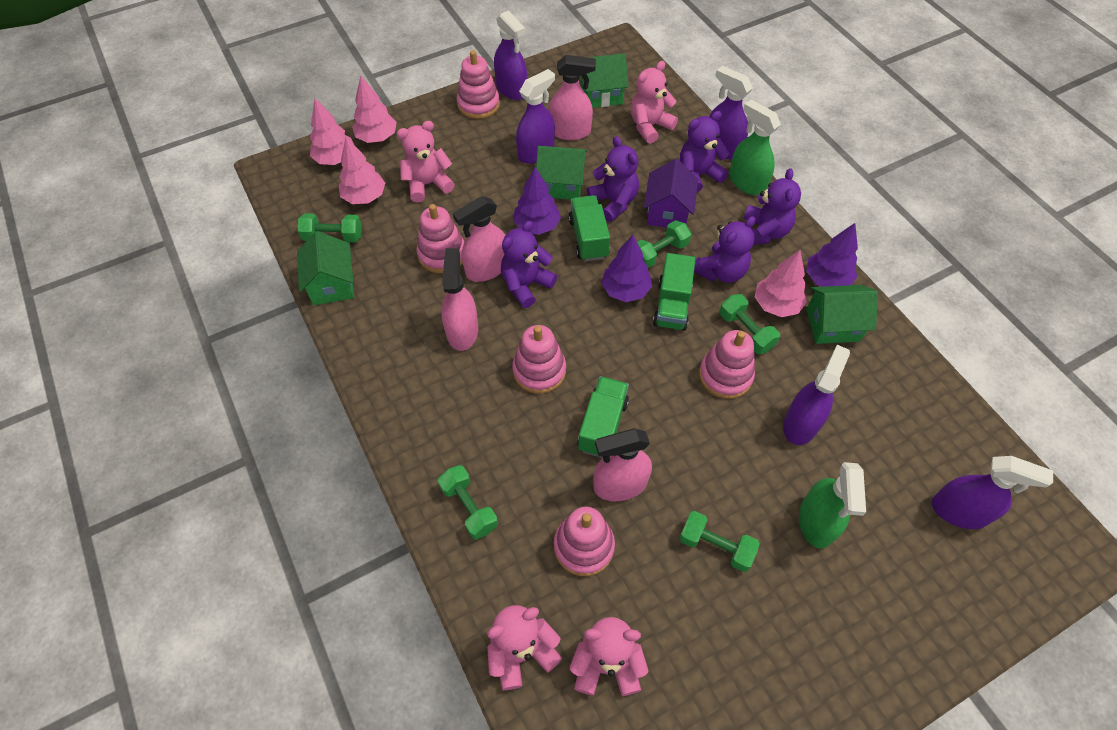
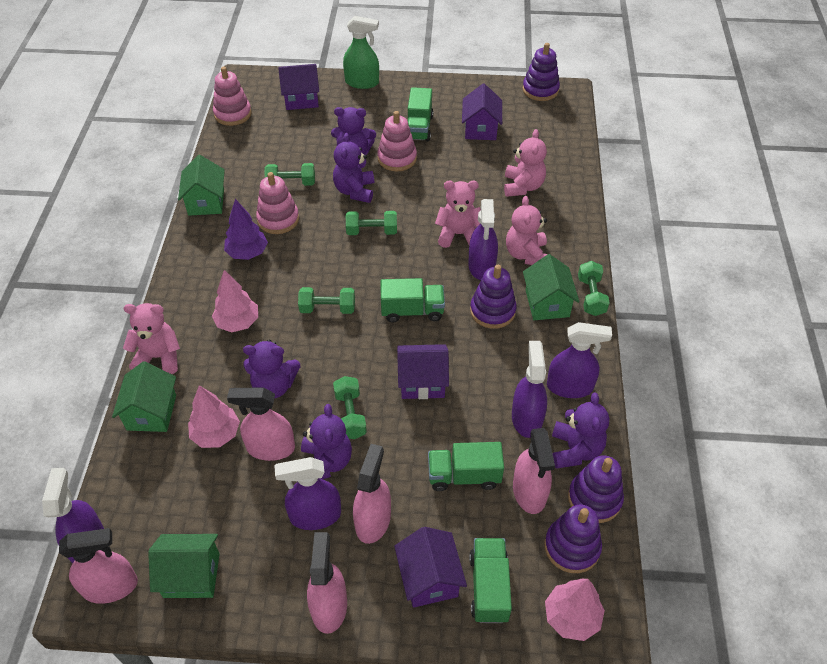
green spray bottle: [729,99,781,195] [799,462,866,548] = 2 -> [343,16,379,89] = 1
green truck: [568,195,610,261] [577,376,629,458] [653,253,696,331] = 3 -> [380,278,445,322] [408,87,433,141] [428,442,504,491] [469,538,512,623] = 4
pink spray bottle: [442,248,478,351] [453,196,506,282] [548,55,596,140] [593,428,652,501] = 4 -> [59,528,138,604] [227,387,295,461] [307,532,347,634] [353,444,391,544] [513,428,555,514] = 5
pink stacking toy: [416,204,465,273] [457,50,500,119] [512,325,566,394] [554,507,615,576] [699,330,755,399] = 5 -> [213,67,252,126] [256,172,299,234] [377,111,417,171] = 3
pink tree: [310,98,354,165] [338,137,385,204] [352,76,397,143] [755,250,807,317] = 4 -> [188,385,240,448] [212,270,258,332] [545,579,605,641] = 3
purple house: [644,159,698,228] = 1 -> [278,64,319,110] [394,527,467,608] [397,344,449,399] [462,84,502,140] = 4
purple stacking toy: none = 0 -> [470,265,517,329] [523,43,560,101] [544,505,602,573] [568,455,624,523] = 4
purple tree: [513,167,561,235] [601,235,652,302] [806,223,858,287] = 3 -> [224,199,268,260] = 1

